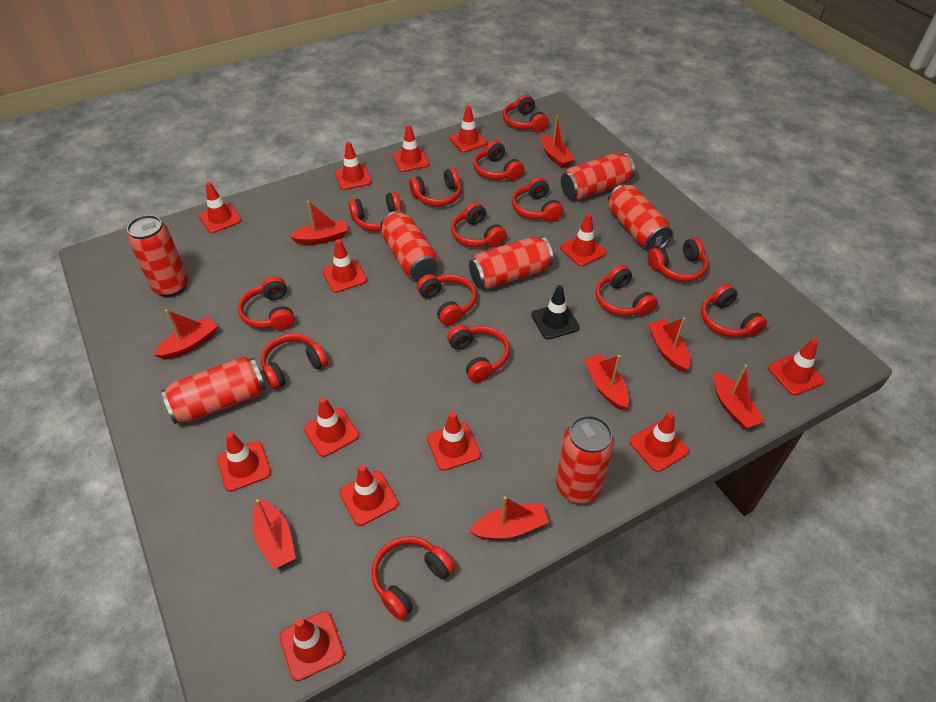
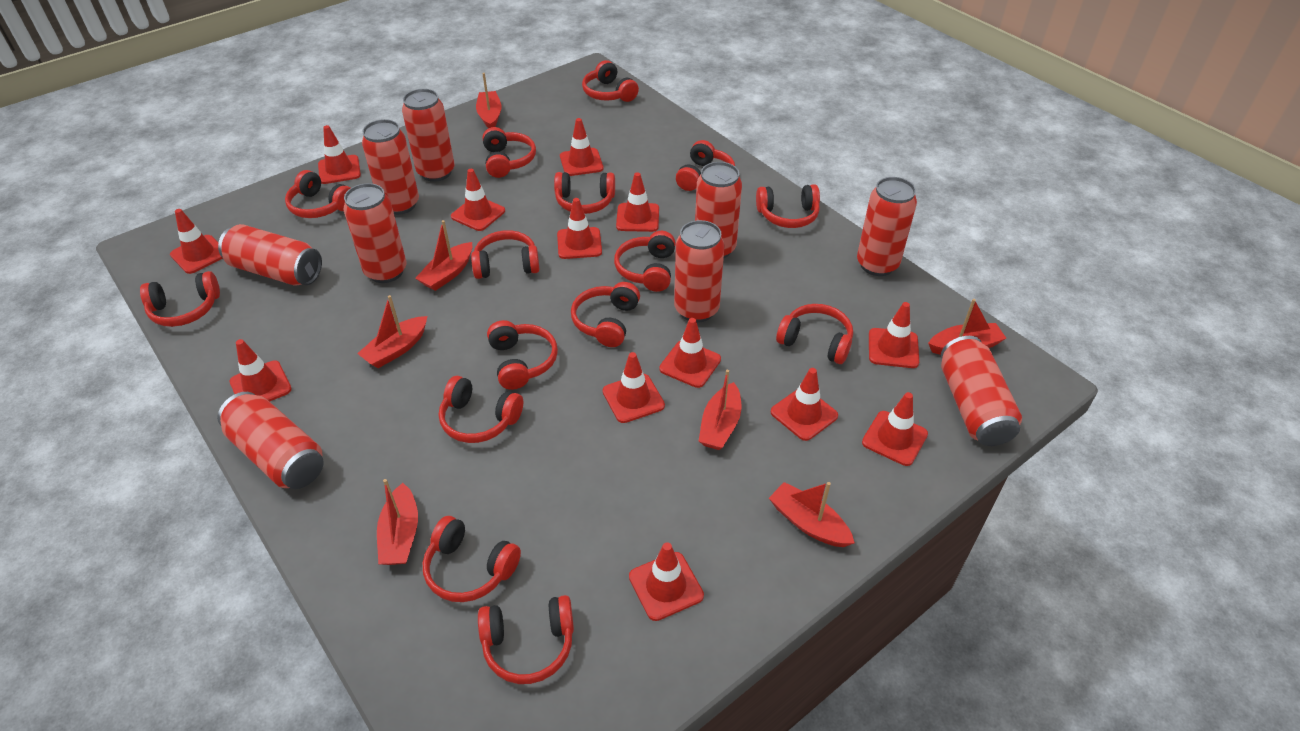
black traffic cone: [531,285,580,339] = 1 -> none = 0
red boat: [154,310,218,360] [253,498,296,569] [289,201,348,245] [469,496,549,539] [541,116,575,168] [585,354,629,410] [648,317,690,372] [714,364,764,429] = 8 -> [357,295,427,368] [377,479,418,565] [415,220,472,291] [476,73,502,128] [699,370,741,450] [769,482,855,547] [928,299,1006,355] = 7
red can: [127,215,188,297] [161,357,266,424] [380,211,438,281] [469,237,553,289] [556,415,614,503] [561,153,635,200] [608,184,673,250] = 7 -> [217,392,324,489] [218,224,322,286] [343,183,407,283] [362,119,419,215] [402,89,454,182] [674,220,725,323] [695,162,742,258] [857,177,917,276] [941,336,1022,446] = 9
red headphones: [238,277,295,330] [261,334,328,390] [349,192,401,231] [372,536,455,620] [409,168,461,206] [417,274,477,326] [447,325,510,383] [451,202,507,247] [473,141,524,181] [503,95,549,132] [512,177,564,222] [595,265,658,316] [648,238,708,282] [701,284,767,337] = 14 -> [140,271,220,327] [285,170,351,218] [423,516,521,602] [439,376,523,443] [471,230,540,279] [478,595,574,684] [483,127,536,178] [487,320,558,390] [554,172,615,214] [571,282,640,347] [582,60,639,102] [614,231,676,292] [676,140,735,191] [756,184,820,228] [776,304,853,364] = 15

